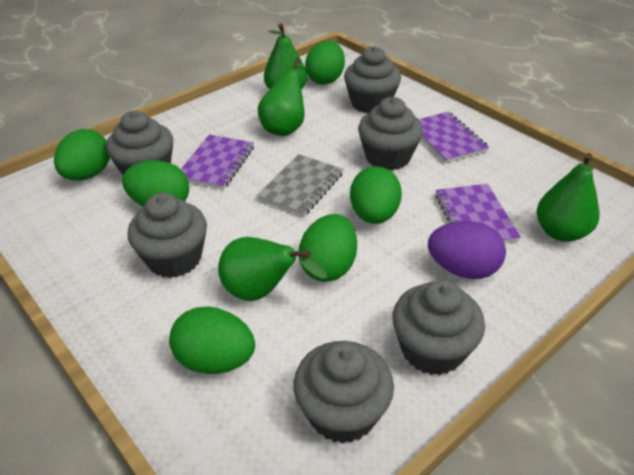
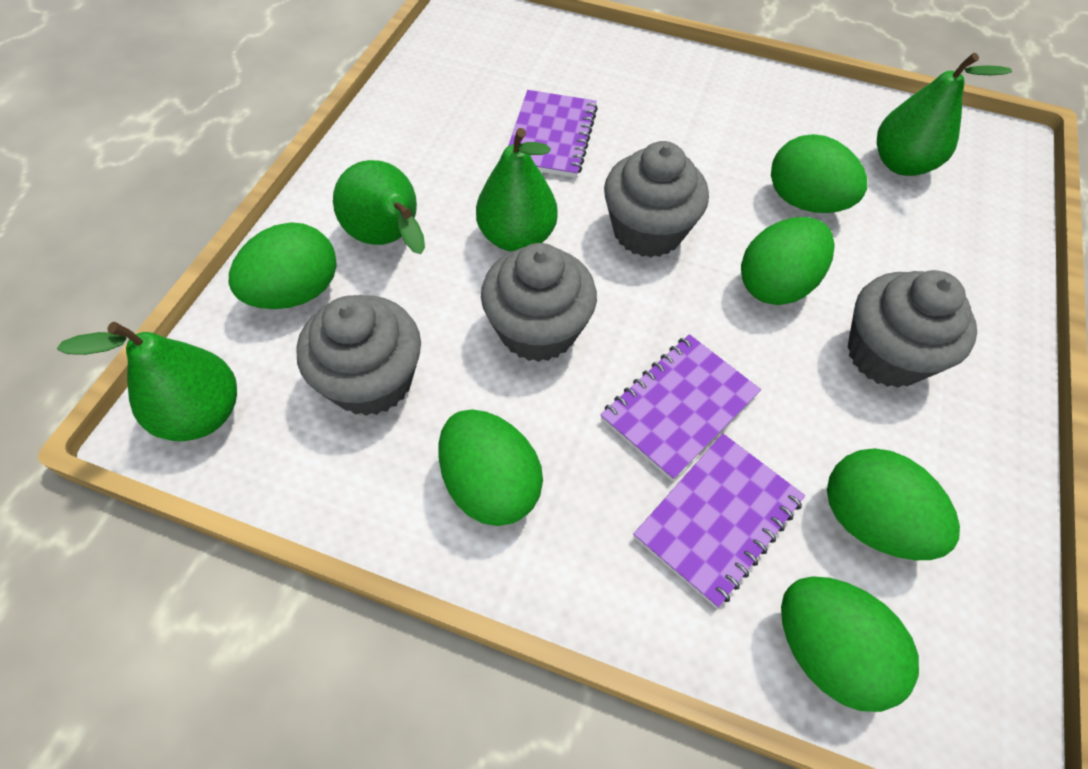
grey cupcake: [106,111,173,175] [128,193,207,278] [293,341,394,444] [344,47,401,113] [358,97,423,170] [392,280,485,375] = 6 -> [296,295,421,416] [481,243,597,362] [604,141,709,258] [847,270,977,388] = 4
grey notebook: [257,154,343,217] = 1 -> none = 0
purple egg: [428,221,506,279] = 1 -> none = 0

